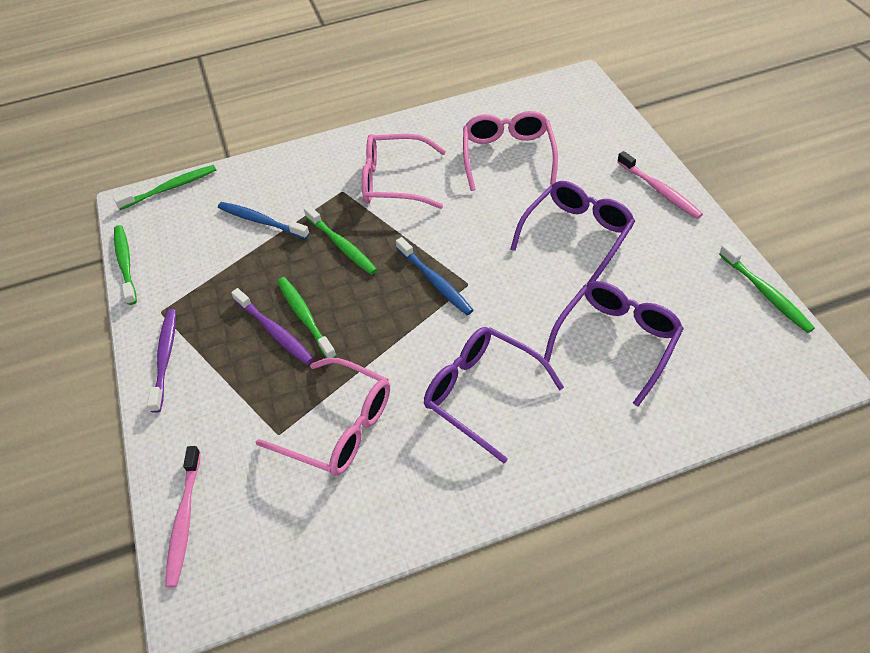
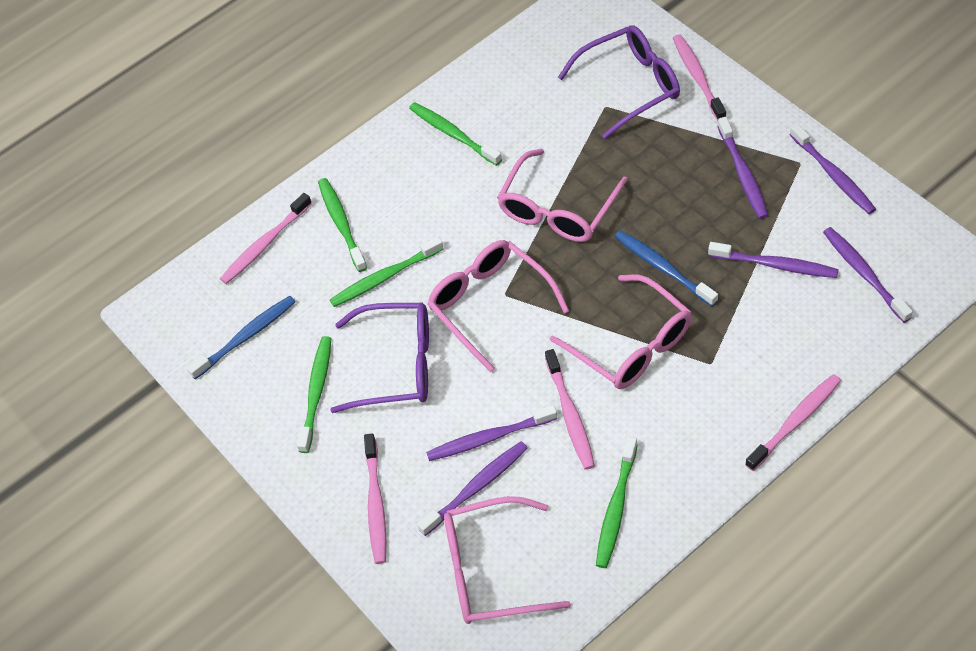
pink glasses: [256,357,390,476] [362,134,446,209] [463,111,558,191] = 3 -> [427,240,569,372] [444,496,571,624] [497,149,628,242] [550,274,692,389] = 4
pink toothbrush: [165,446,201,588] [617,151,703,219] = 2 -> [220,193,312,284] [364,433,386,564] [545,349,595,470] [673,34,726,121] [745,374,841,471] = 5
purple glasses: [424,327,564,463] [510,181,635,284] [544,281,684,407] = 3 -> [330,303,429,413] [558,25,680,139] = 2
purple toothbrush: [147,309,176,413] [231,288,314,365] = 2 -> [417,441,528,536] [426,405,557,461] [708,242,839,278] [717,117,768,219] [790,123,876,214] [823,227,913,323] = 6

